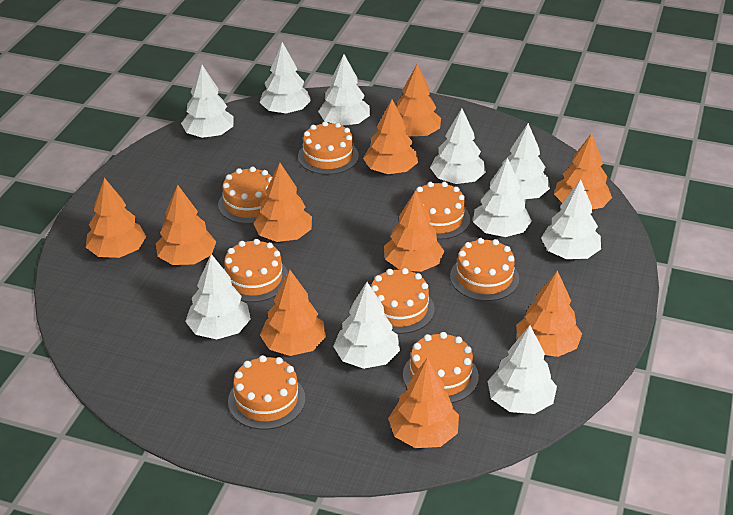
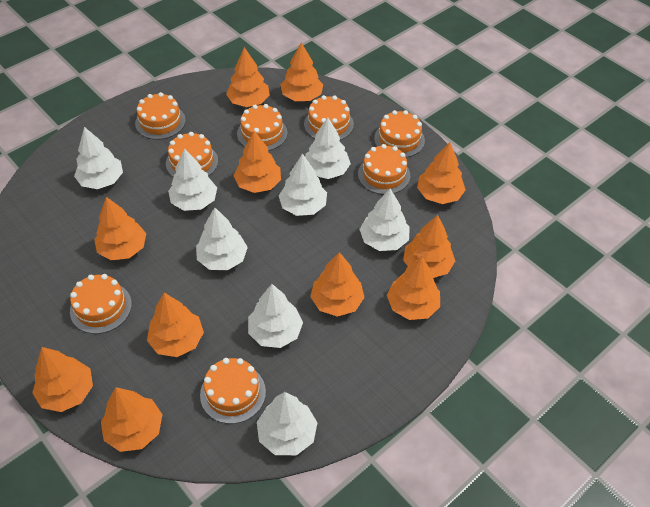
orange tree: [86,178,146,258] [156,185,216,265] [253,163,312,242] [260,270,326,356] [363,99,418,174] [384,191,444,272] [388,358,459,448] [396,64,441,137] [516,270,582,357] [554,133,612,209] = 10 -> [32,347,93,412] [94,197,146,260] [101,387,163,452] [147,293,204,357] [226,47,270,107] [234,131,281,193] [280,42,323,101] [310,252,365,317] [387,257,440,320] [403,215,455,278] [417,142,465,204] = 11
white tree: [181,65,234,138] [185,254,251,339] [259,42,311,114] [318,54,370,126] [333,282,400,369] [430,109,486,184] [473,158,532,237] [488,326,557,414] [502,123,550,199] [541,179,601,259] = 10 -> [74,127,123,189] [168,148,217,211] [196,207,248,270] [248,284,303,348] [257,392,318,455] [279,153,327,216] [305,117,351,179] [359,188,410,251] = 8

